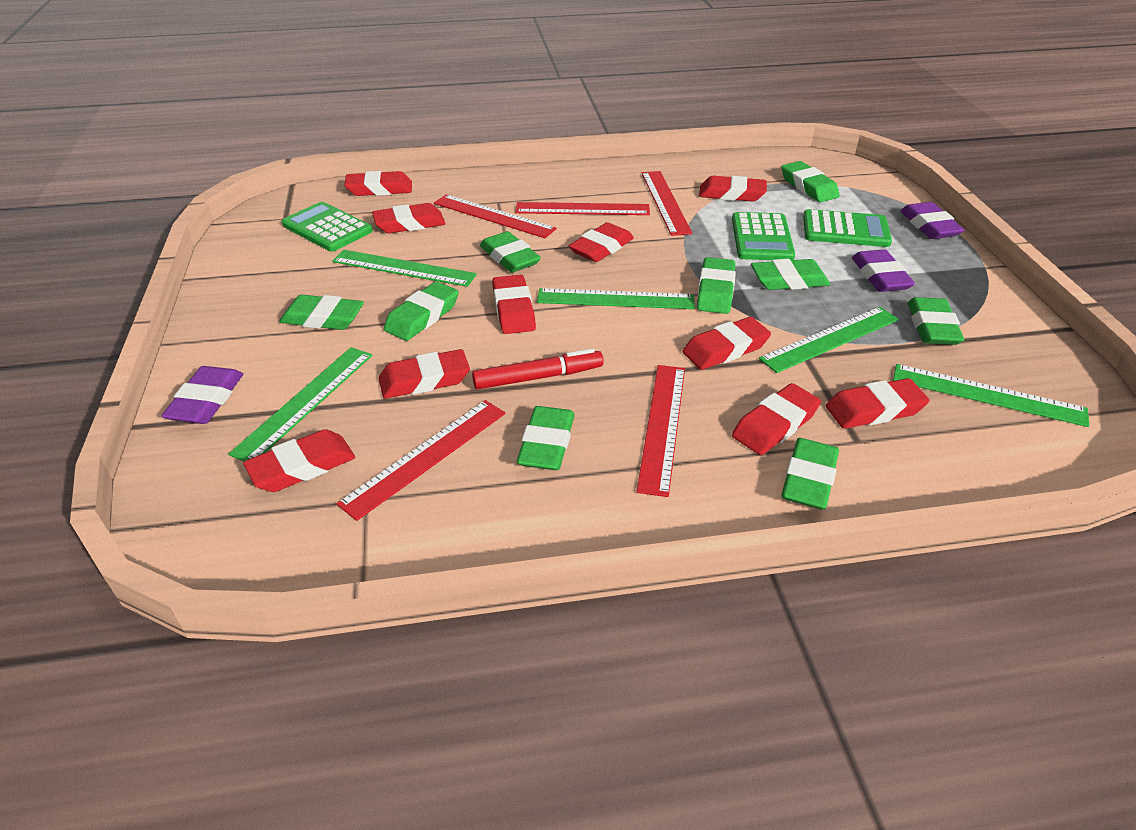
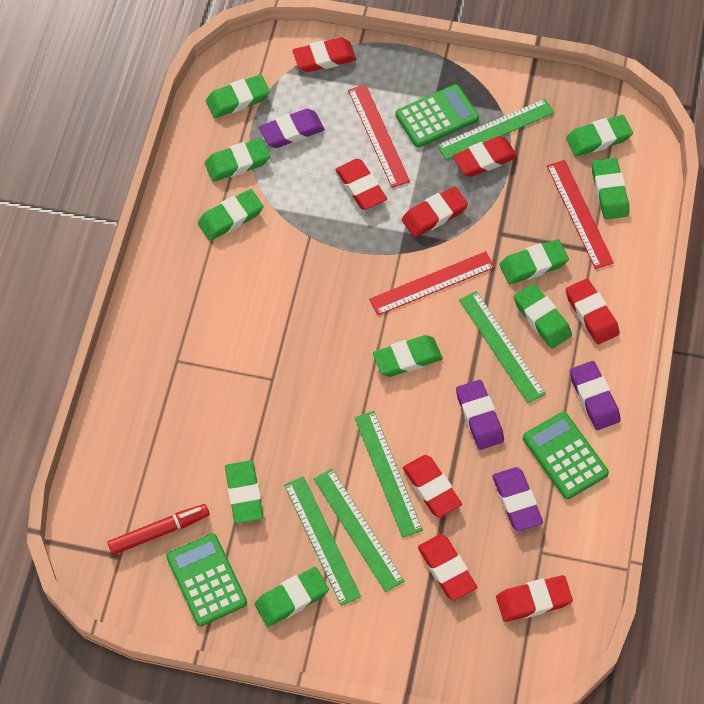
green eraser: [279,295,364,330] [384,282,459,341] [480,231,541,273] [517,406,575,470] [697,257,736,314] [751,259,830,290] [781,438,839,510] [782,161,840,202] [908,297,964,345] = 9 -> [198,189,263,241] [205,138,270,182] [206,74,270,118] [225,460,263,524] [255,567,329,627] [373,335,443,377] [499,239,569,284] [514,284,572,348] [566,115,633,156] [592,158,629,220] = 10
purple eraser: [161,366,243,424] [852,250,915,292] [900,202,964,239] = 3 -> [259,109,325,148] [456,380,504,450] [492,467,543,532] [570,361,621,430] = 4
red eraser: [243,429,355,492] [344,171,412,196] [372,203,446,233] [379,349,470,399] [492,275,536,334] [569,222,634,262] [683,317,771,370] [699,176,767,202] [732,383,821,455] [826,378,930,429] = 10 -> [293,38,356,72] [335,159,387,210] [402,186,468,237] [403,455,462,518] [418,534,477,601] [453,136,518,177] [496,575,573,622] [566,278,620,344] = 8
red ruler: [336,400,506,521] [434,194,557,238] [515,202,650,215] [637,365,685,497] [641,171,692,236] = 5 -> [348,84,410,188] [369,251,495,315] [547,160,614,269] = 3

